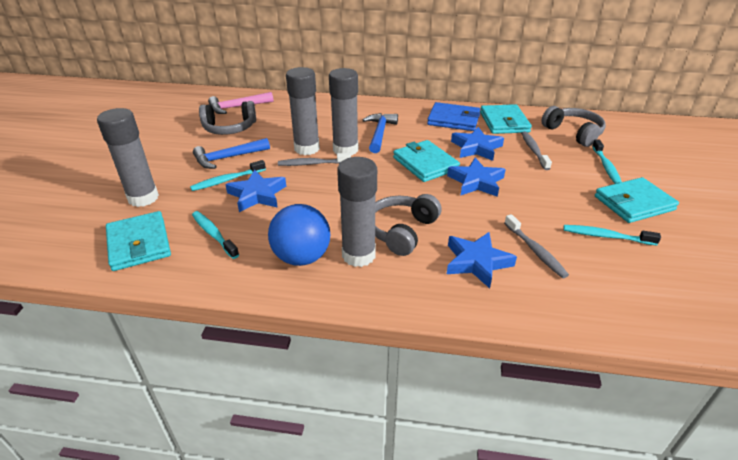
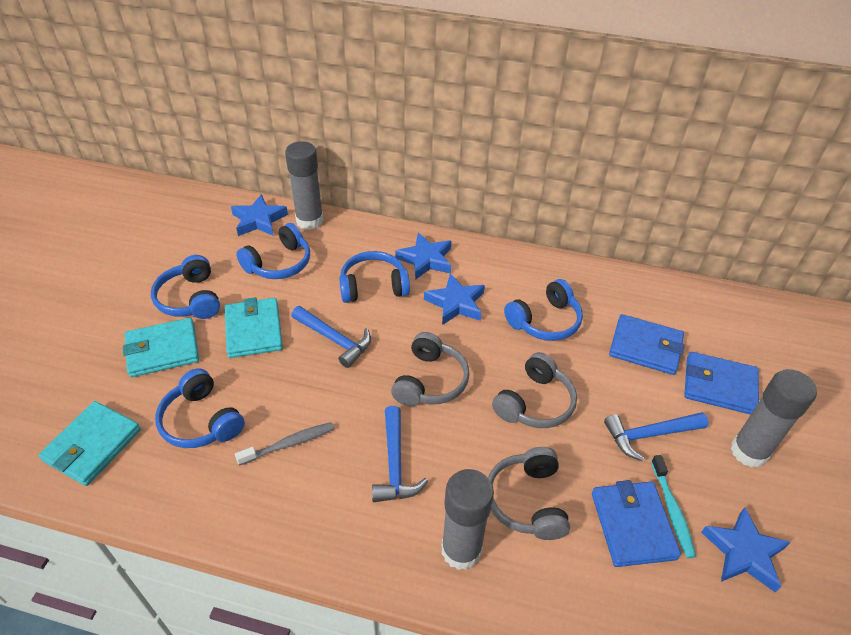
blue ball: [268,204,330,266] = 1 -> none = 0
blue hammer: [193,138,270,169] [363,113,398,153] = 2 -> [291,306,371,368] [372,406,428,502] [604,412,709,461] = 3
blue headphones: none = 0 -> [151,255,220,319] [155,368,245,448] [236,223,310,279] [339,251,410,303] [504,279,583,341] = 5
blue wallet: [427,102,480,131] = 1 -> [592,480,681,567] [609,314,685,375] [684,352,759,415] = 3
grey glue stick: [97,108,159,207] [286,67,320,155] [329,68,358,155] [337,157,377,267] = 4 -> [285,141,324,230] [441,469,494,570] [731,369,817,468] = 3
grey toothbrush: [278,153,351,166] [504,214,569,278] [521,132,552,170] = 3 -> [235,422,334,466] = 1
pink hammer: [208,92,274,114] = 1 -> none = 0
turquoise toothbrush: [190,160,266,191] [192,211,239,259] [563,225,661,246] [592,139,622,184] = 4 -> [651,455,696,558] = 1
turquoise wallet: [106,211,171,271] [393,140,460,182] [480,104,532,134] [595,177,679,223] = 4 -> [38,401,141,486] [123,318,199,377] [225,297,283,358] = 3

